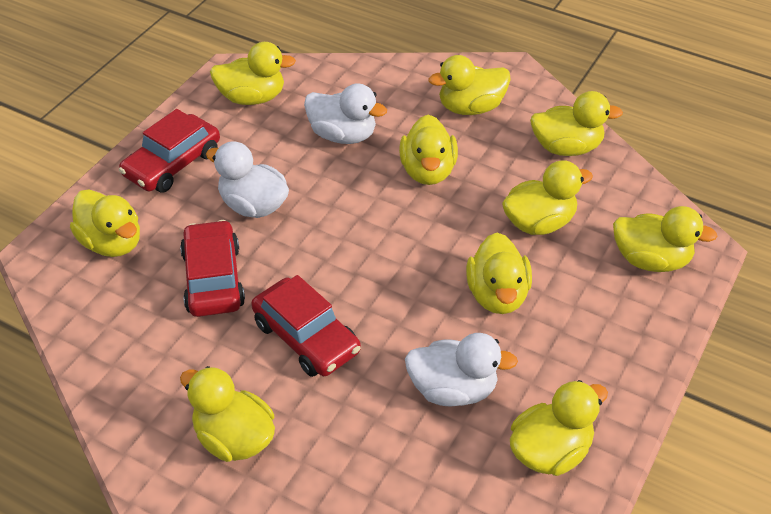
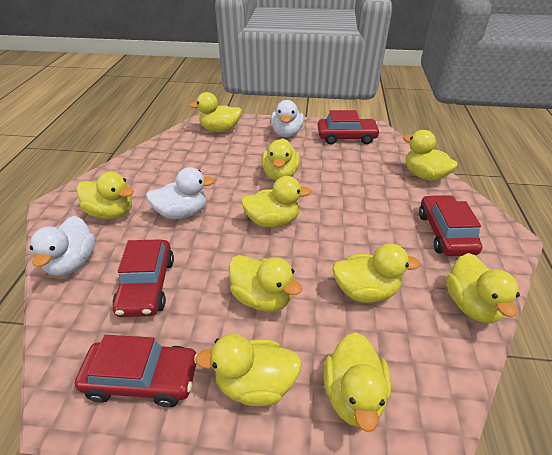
red car: [119,109,220,193] [180,220,245,317] [251,275,361,377] = 3 -> [74,335,198,407] [113,239,174,317] [318,110,380,144] [419,195,482,256] = 4

